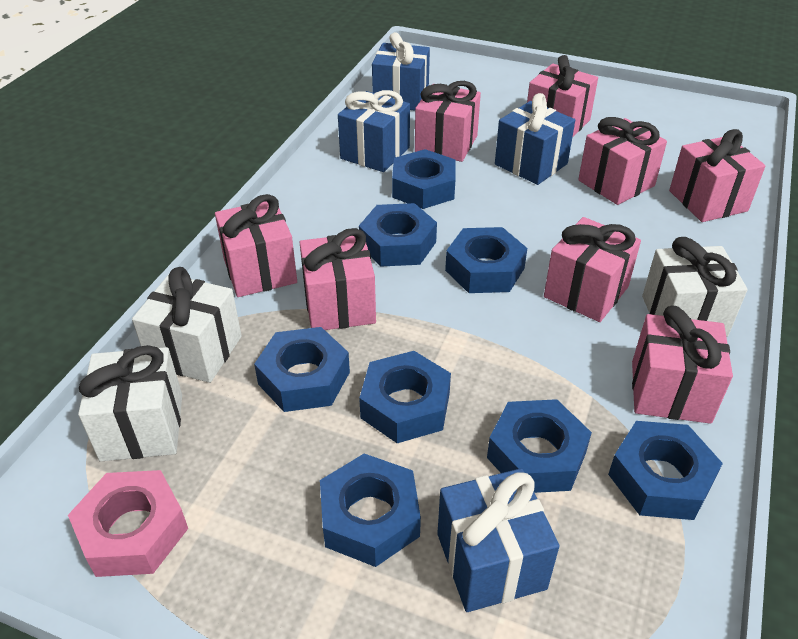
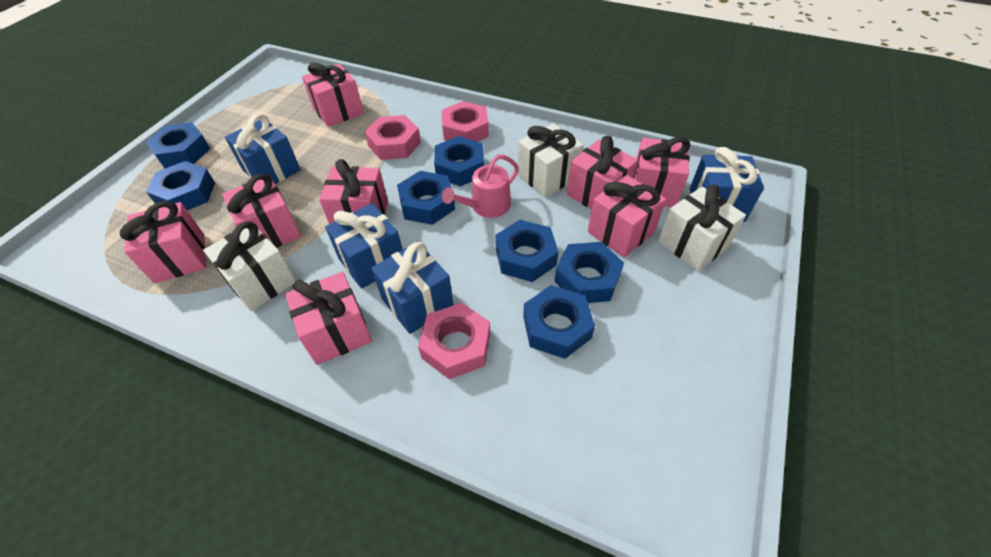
blue nut: [254,327,350,412] [320,454,421,567] [359,203,437,267] [359,351,451,443] [392,149,455,209] [445,227,527,293] [487,399,592,493] [608,421,723,520] = 8 -> [146,122,210,168] [146,161,215,210] [397,171,455,225] [434,136,484,187] [495,220,558,282] [523,285,595,359] [554,242,624,303] = 7
pink nut: [68,470,188,577] = 1 -> [365,115,421,160] [418,303,490,379] [441,101,489,142] = 3
pink watering can: none = 0 -> [442,155,519,218] = 1

